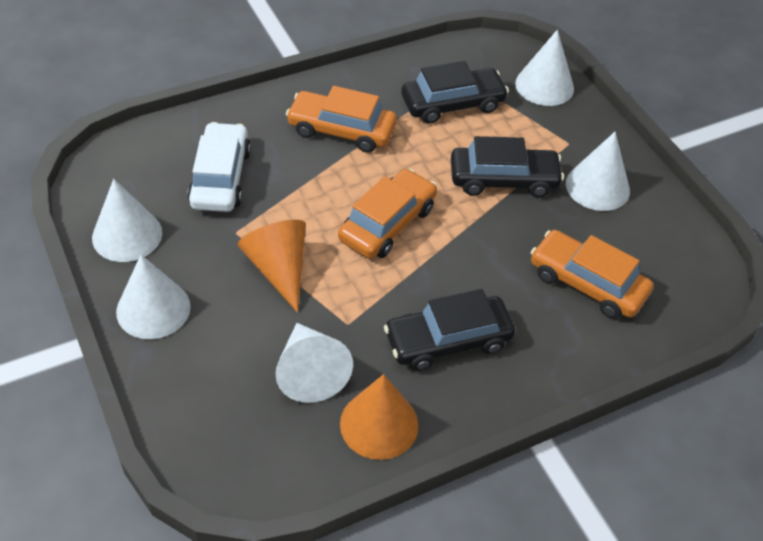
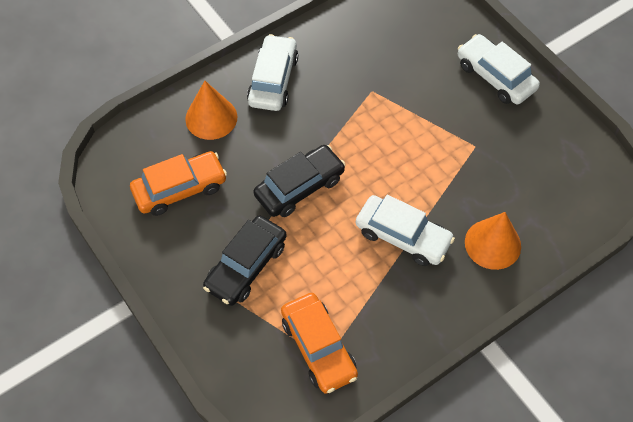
black car: [384,289,515,371] [401,61,509,124] [451,136,564,197] = 3 -> [203,215,287,306] [253,145,346,217] = 2
orange car: [286,86,397,153] [338,169,437,259] [530,230,653,319] = 3 -> [130,151,227,216] [281,293,358,394] = 2
white car: [187,122,251,212] = 1 -> [247,34,298,111] [356,195,455,266] [458,34,540,105] = 3
white cone: [92,179,162,262] [116,255,191,339] [275,323,353,403] [515,30,574,106] [566,132,630,211] = 5 -> none = 0

